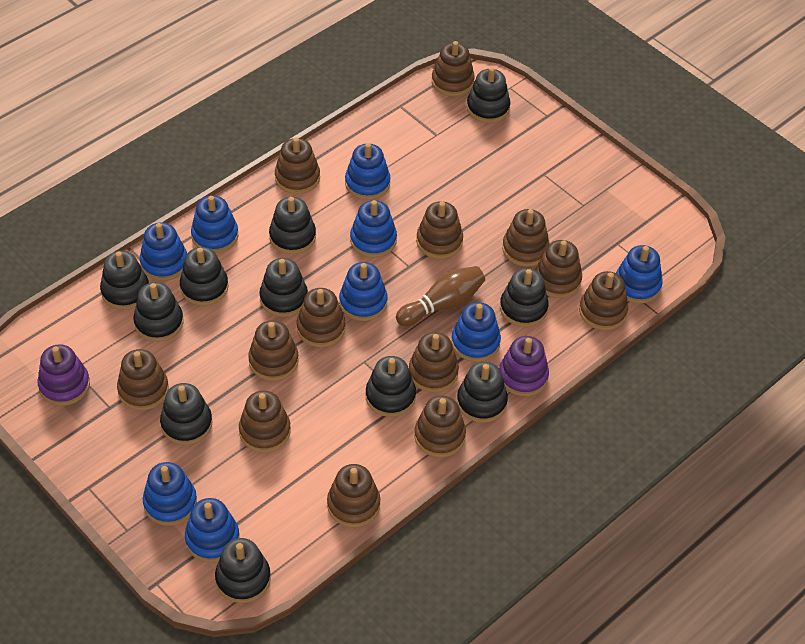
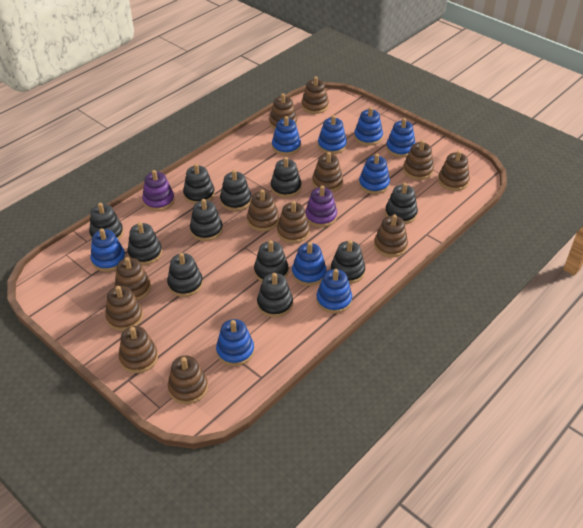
brown bowling pin: [396,266,485,326] = 1 -> none = 0
brown stacking toy: [117,349,169,411] [239,391,291,453] [248,320,299,381] [275,137,320,194] [297,288,346,347] [327,464,380,528] [409,332,459,393] [414,395,466,458] [416,201,463,259] [432,41,475,96] [502,209,550,267] [535,240,582,298] [579,271,628,330] = 13 -> [105,286,143,331] [115,257,151,300] [119,326,158,373] [168,356,208,404] [247,190,279,231] [269,93,297,130] [277,201,310,243] [301,77,329,114] [312,152,343,192] [374,214,408,257] [403,140,434,180] [438,150,470,191] = 12

